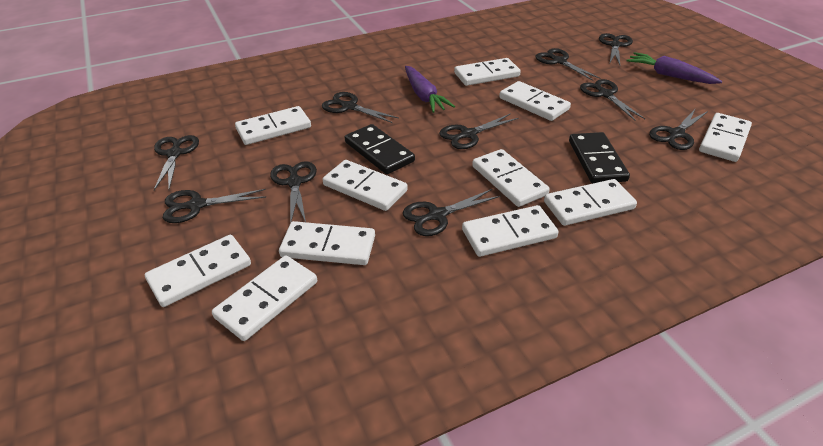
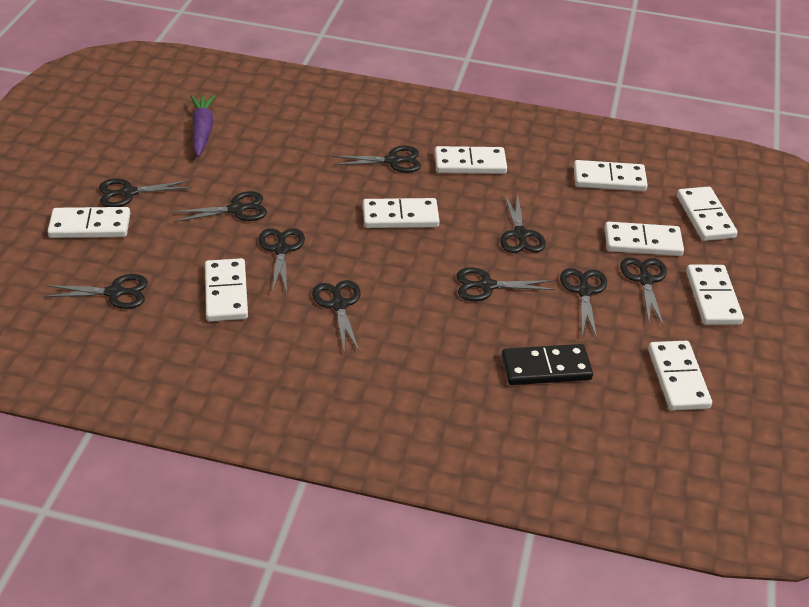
black domino: [345,124,415,174] [569,132,630,183] = 2 -> [502,344,593,385] = 1
purple carrot: [405,66,455,113] [626,52,722,84] = 2 -> [190,95,215,157] = 1
white domino: [145,235,251,307] [212,255,317,341] [235,106,311,145] [279,221,375,265] [322,160,408,211] [454,58,521,86] [462,205,558,257] [472,149,550,207] [499,81,571,121] [544,179,637,226] [699,113,752,162] = 11 -> [47,207,130,238] [205,258,248,321] [363,198,439,228] [435,146,507,174] [574,160,648,191] [605,222,684,256] [648,341,712,411] [677,187,738,241] [686,265,744,325] = 9

